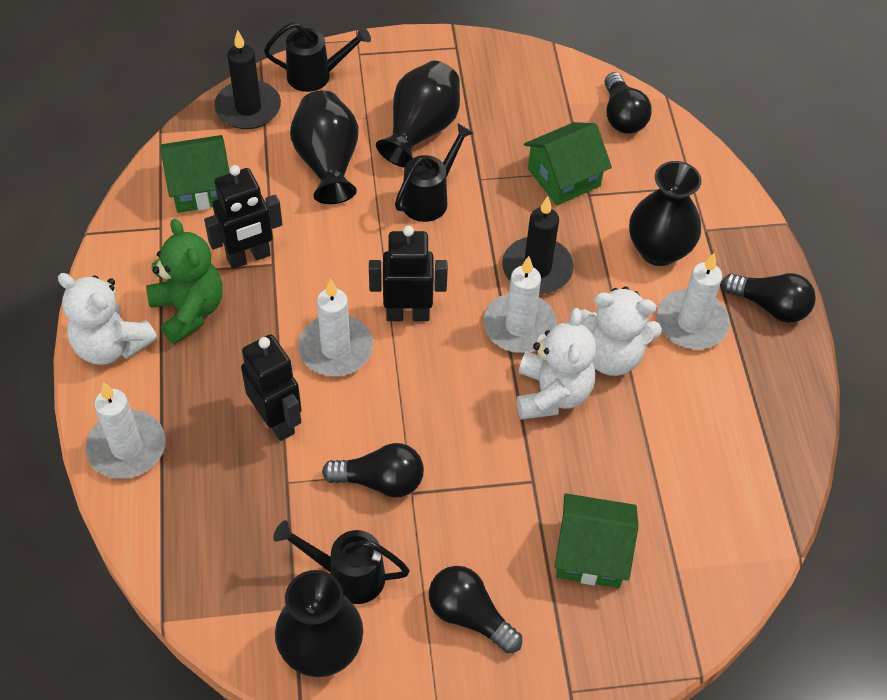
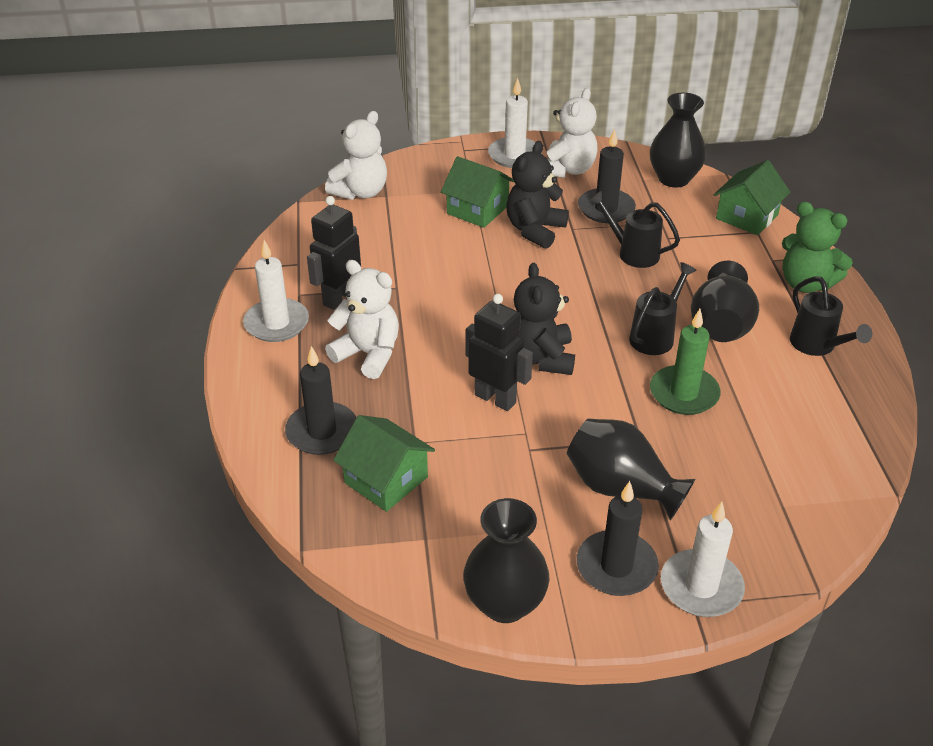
black candle: [214,30,281,129] [502,196,574,294] = 2 -> [285,346,356,455] [577,481,659,596] [578,129,636,223] = 3
black light bulb: [322,443,424,498] [429,566,522,654] [605,72,652,134] [722,273,816,323] = 4 -> none = 0
black robot: [204,165,283,269] [241,334,301,441] [369,226,448,321] = 3 -> [307,196,361,310] [466,294,533,411] = 2
black teddy bear: none = 0 -> [506,141,569,249] [514,263,575,375] = 2
green candle: none = 0 -> [650,309,721,415] = 1
white candle: [85,382,166,479] [298,279,373,376] [483,256,557,353] [656,252,730,350] = 4 -> [243,240,309,342] [488,78,542,168] [661,502,745,617] = 3

